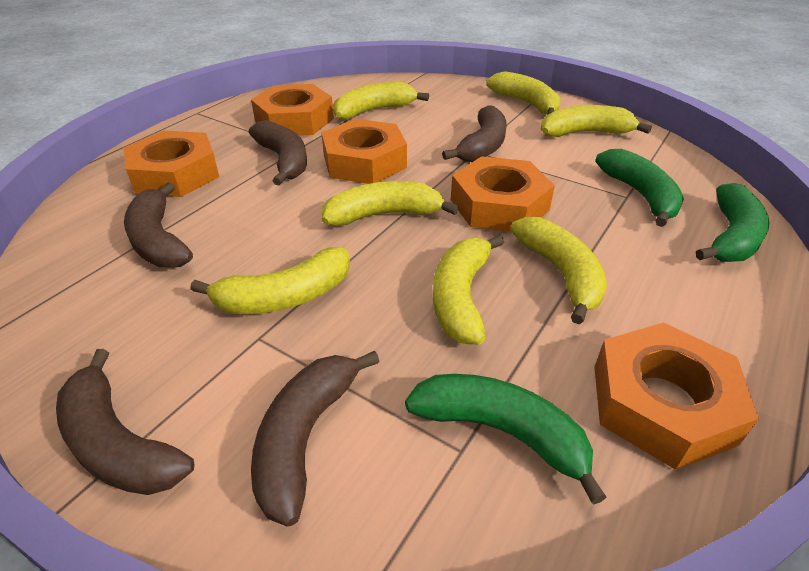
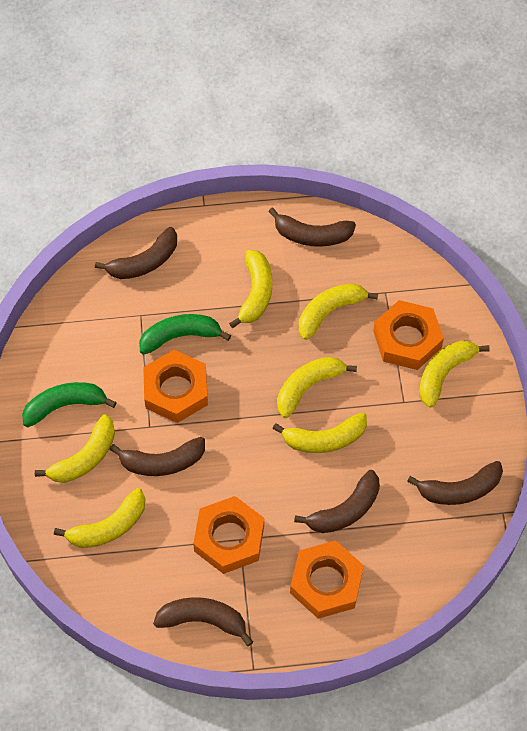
brown banana: [56,349,194,495] [124,182,193,268] [249,120,307,186] [251,351,380,527] [442,105,506,162] = 5 -> [95,227,177,279] [109,437,205,476] [153,597,253,646] [268,208,356,247] [294,470,380,533] [407,461,503,505] = 6
green banana: [405,374,606,505] [595,149,684,227] [696,183,770,262] = 3 -> [22,382,117,427] [139,314,231,355] = 2
orange nut: [123,131,219,197] [251,84,334,136] [321,119,407,184] [451,156,555,232] [594,322,759,470] = 5 -> [143,350,208,423] [193,496,264,574] [290,540,364,619] [373,300,444,370] = 4

